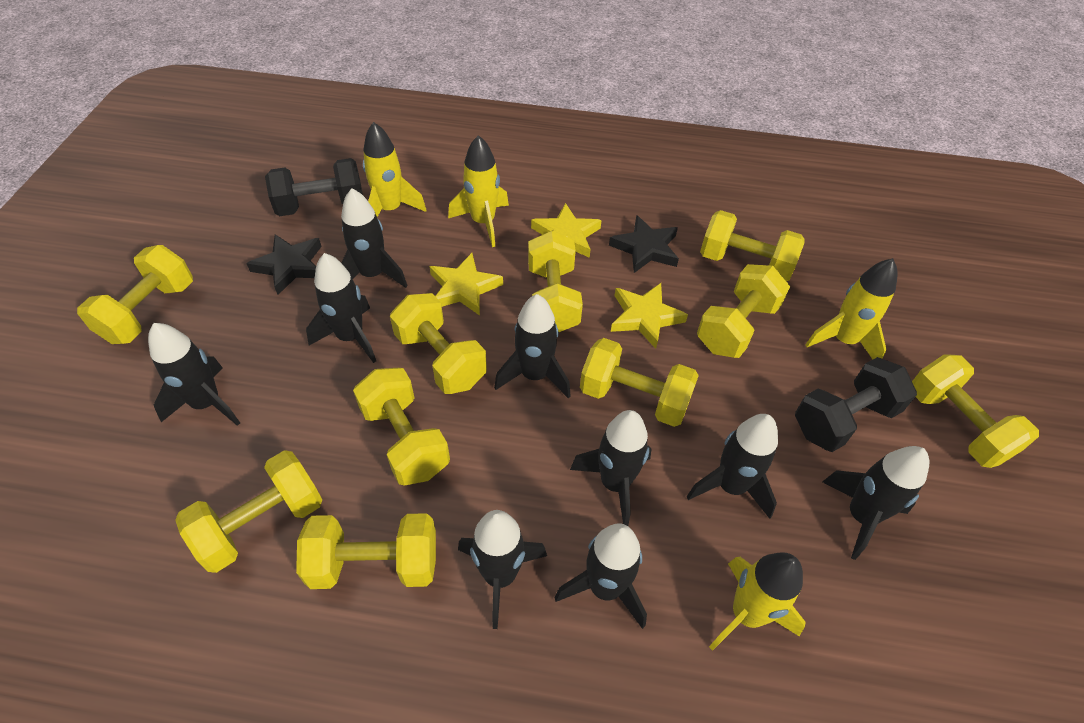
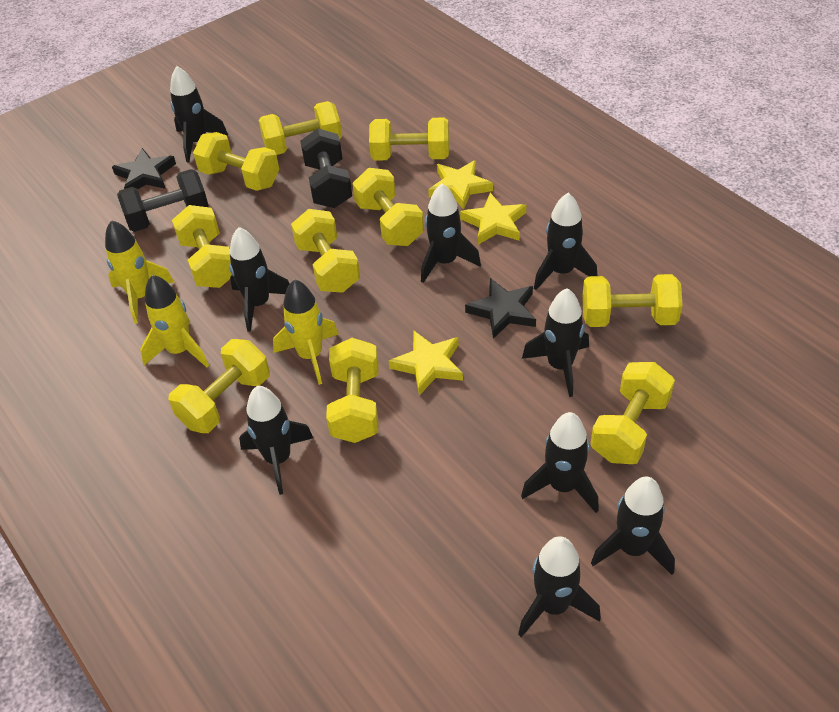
yellow rocket: [363,122,426,217] [448,135,509,247] [709,552,806,651] [805,258,898,359] = 4 -> [105,220,175,324] [140,275,209,367] [273,279,339,385] = 3

